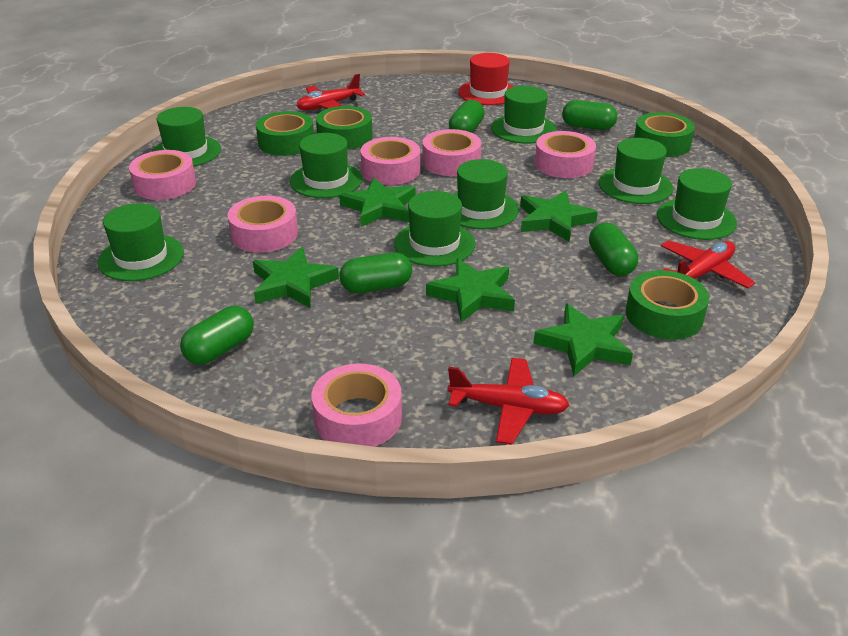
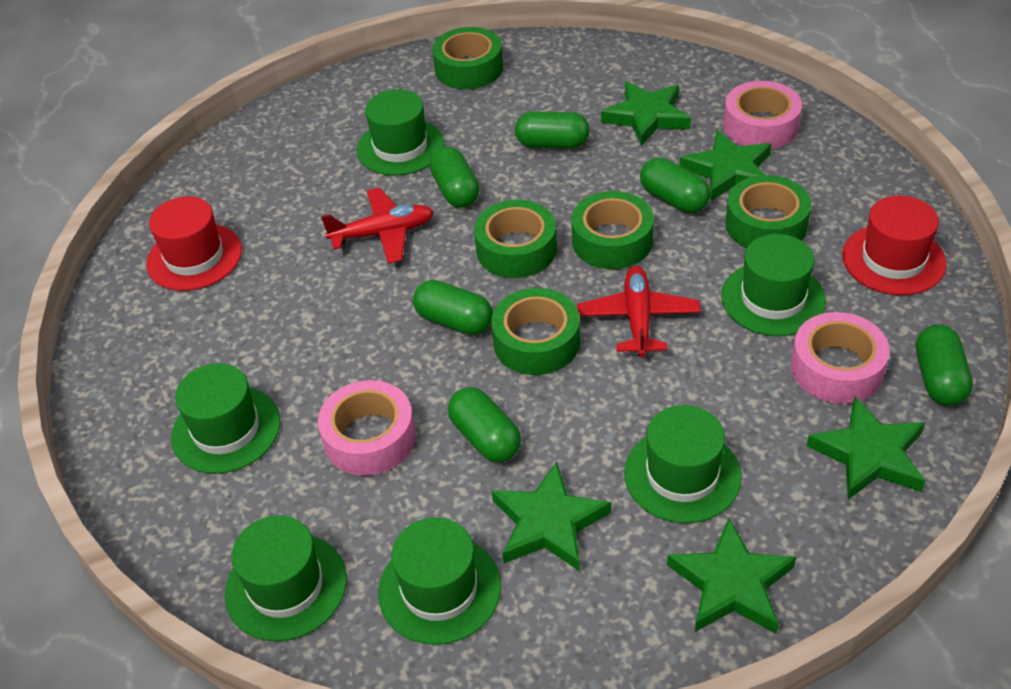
green capsule: [180,306,254,365] [339,252,412,293] [449,100,485,133] [562,100,617,130] [589,223,638,276] = 5 -> [413,280,493,335] [429,147,480,208] [448,387,521,463] [515,112,590,149] [640,157,711,213] [916,325,973,406] = 6
green hat: [98,203,184,281] [152,107,221,167] [290,133,363,198] [394,191,475,267] [453,159,519,229] [491,86,557,144] [599,138,673,204] [657,168,737,240] = 8 -> [171,363,280,474] [225,515,347,642] [357,90,444,175] [378,517,501,645] [624,405,742,523] [721,234,826,336] = 6
green tape: [256,111,314,156] [316,106,373,149] [626,270,709,340] [634,112,695,157] = 4 -> [432,27,503,89] [474,200,557,278] [491,288,580,375] [571,191,654,269] [726,175,811,248] = 5
pink tape: [129,150,196,200] [227,195,298,253] [312,363,402,447] [360,137,420,185] [423,129,481,176] [535,131,596,178] = 6 -> [318,380,416,476] [723,81,802,149] [791,312,890,404] = 3
red hat: [458,53,514,105] = 1 -> [146,197,242,291] [842,196,947,295] = 2
red plane: [296,74,365,110] [447,358,569,445] [661,240,755,289] = 3 -> [321,188,434,264] [577,266,701,357] = 2

